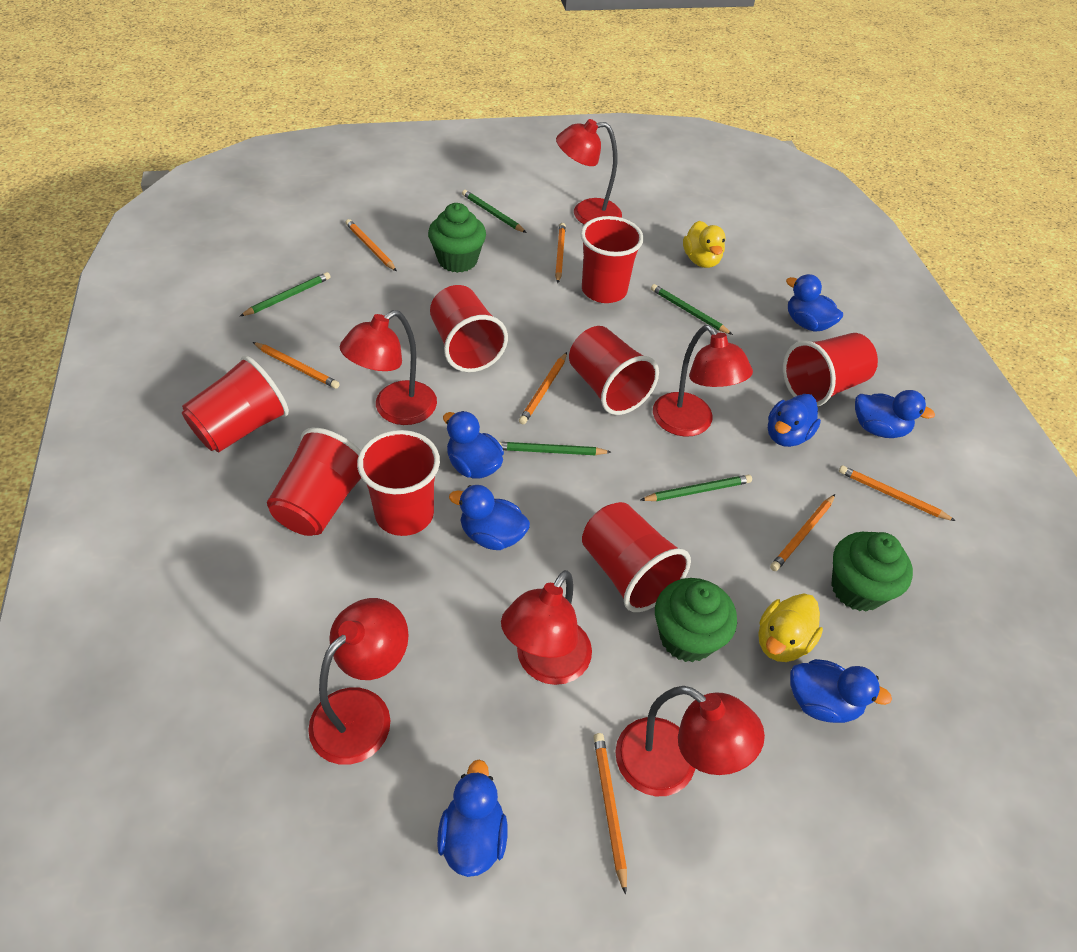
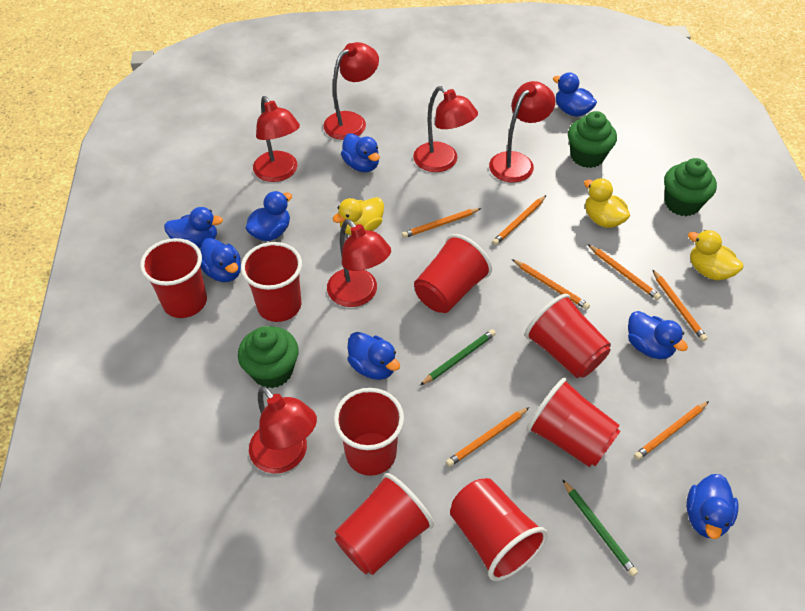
blue duck: [437,759,508,877] [443,411,504,479] [449,485,530,550] [768,394,821,447] [786,274,843,332] [790,659,892,723] [855,390,935,438] = 7 -> [164,207,223,248] [200,238,241,282] [245,191,292,241] [341,133,380,172] [347,332,400,380] [553,72,597,117] [628,311,688,359] [686,474,739,539] = 8
green pencil: [240,272,331,316] [462,190,527,233] [499,442,611,455] [640,475,752,501] [651,284,733,335] = 5 -> [420,329,496,385] [562,479,638,576] = 2
yellow duck: [683,221,726,268] [758,594,823,662] = 2 -> [333,197,384,235] [584,178,630,228] [688,230,743,280] = 3

